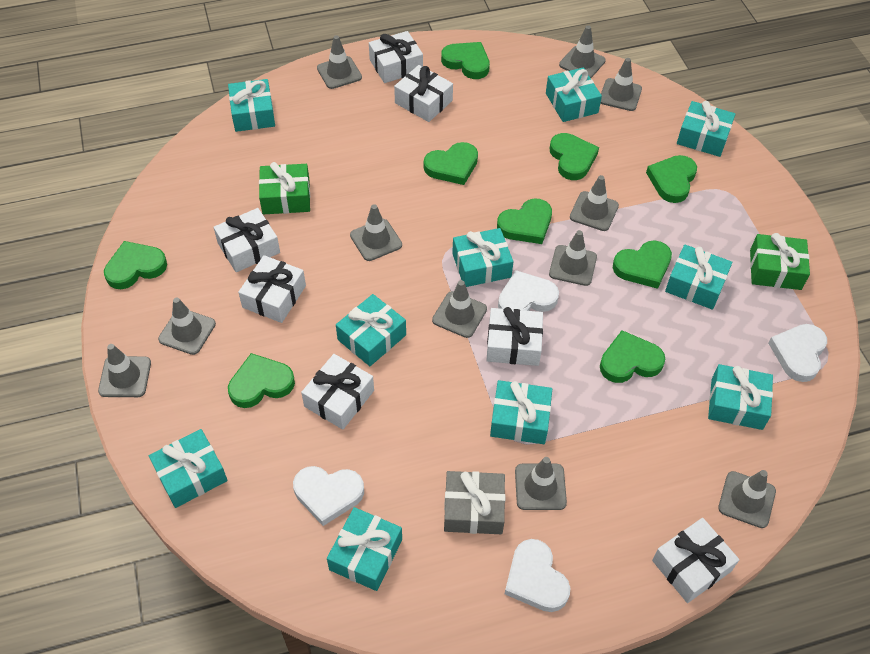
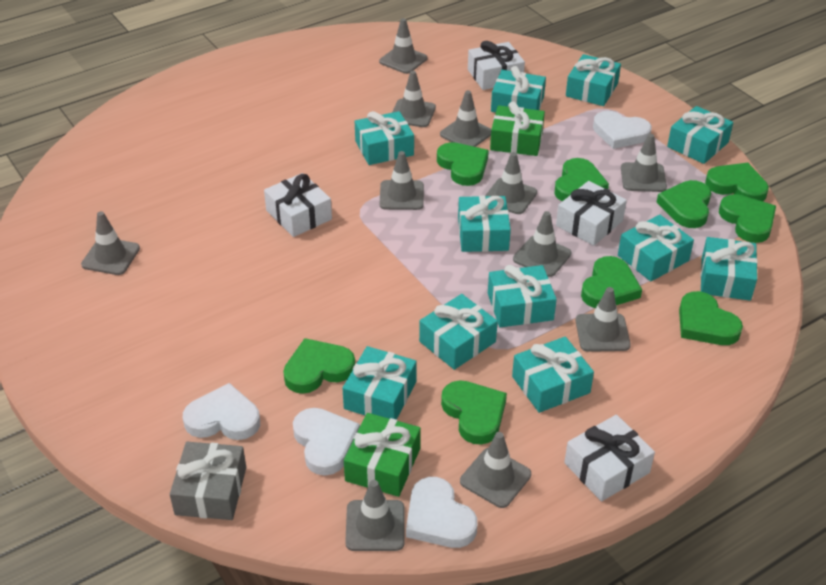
turquoise gift: [149,429,227,508] [228,79,275,132] [327,507,402,591] [336,294,406,366] [452,228,513,287] [490,380,552,444] [546,67,602,122] [665,245,732,310] [677,101,736,157] [708,364,773,430] = 10 -> [343,346,417,420] [355,111,414,165] [419,294,498,370] [458,196,511,252] [488,265,557,327] [491,66,546,113] [512,337,594,413] [566,54,621,106] [618,215,694,281] [667,106,733,164] [701,237,758,301] = 11
white gift: [213,208,280,272] [238,255,306,323] [301,354,374,430] [369,31,423,83] [394,65,453,122] [486,307,543,366] [652,518,740,603] = 7 -> [264,173,332,237] [468,41,525,90] [556,181,627,246] [564,415,655,501] = 4

